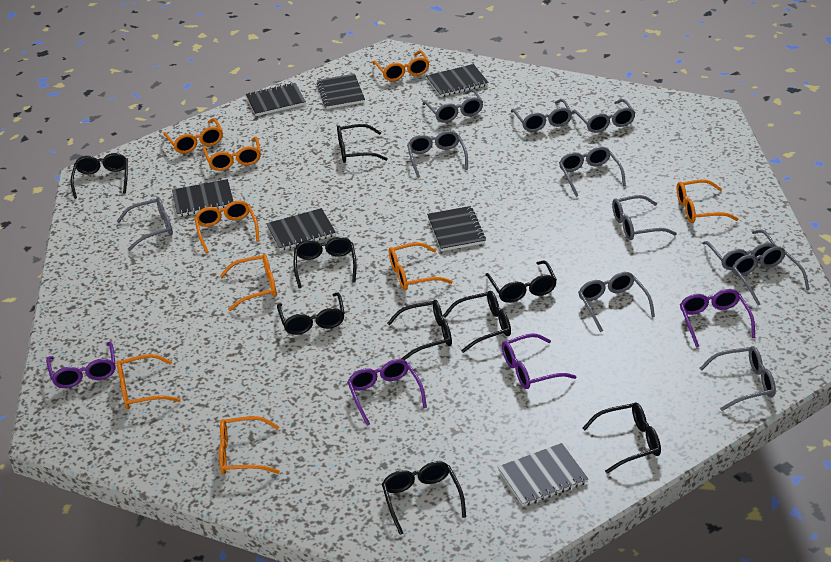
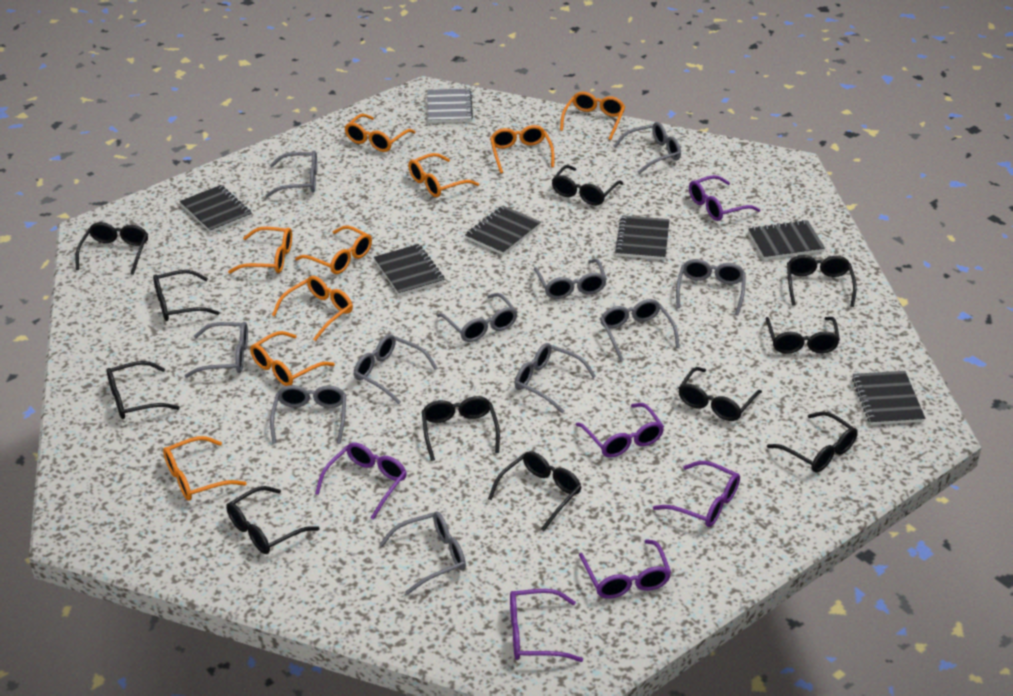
black glasses: [70,153,128,199] [277,292,345,335] [294,237,357,288] [337,124,388,163] [382,461,466,535] [387,300,452,360] [443,291,511,353] [485,260,557,303] [583,403,661,474] = 9 -> [75,222,148,275] [107,361,180,419] [153,270,220,321] [226,486,320,554] [422,396,500,461] [488,451,581,531] [552,165,623,206] [679,367,762,421] [766,317,840,354] [767,412,858,473] [787,255,857,307] = 11
purple glasses: [46,342,116,388] [347,359,427,426] [502,333,577,389] [680,289,755,347] = 4 -> [315,442,407,520] [510,589,583,662] [576,403,664,457] [579,539,671,599] [653,461,740,527] [689,175,760,221] = 6

